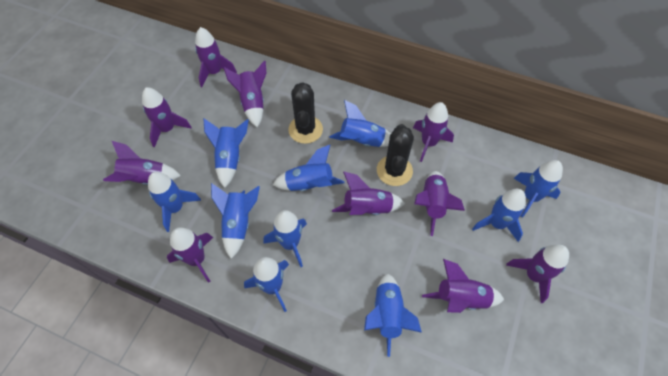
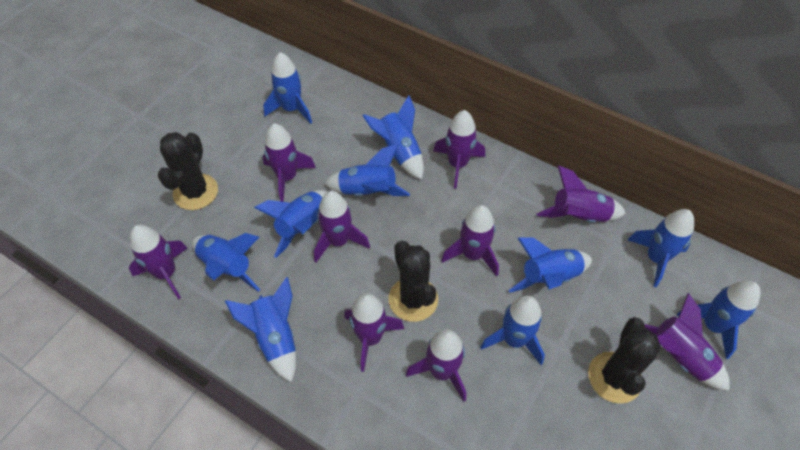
black cactus: [288,82,323,144] [377,124,414,186] = 2 -> [158,132,218,210] [389,241,438,322] [588,317,661,404] = 3
purple rocket: [103,141,181,185] [142,87,192,147] [167,227,213,283] [195,27,237,87] [224,60,266,127] [332,171,405,215] [413,102,454,162] [414,171,465,236] [422,259,504,313] [506,245,569,303] = 10 -> [129,225,188,299] [263,123,316,202] [314,191,370,262] [344,293,404,372] [406,329,466,401] [433,110,485,189] [441,205,499,277] [536,166,626,223] [644,293,730,391] = 9

